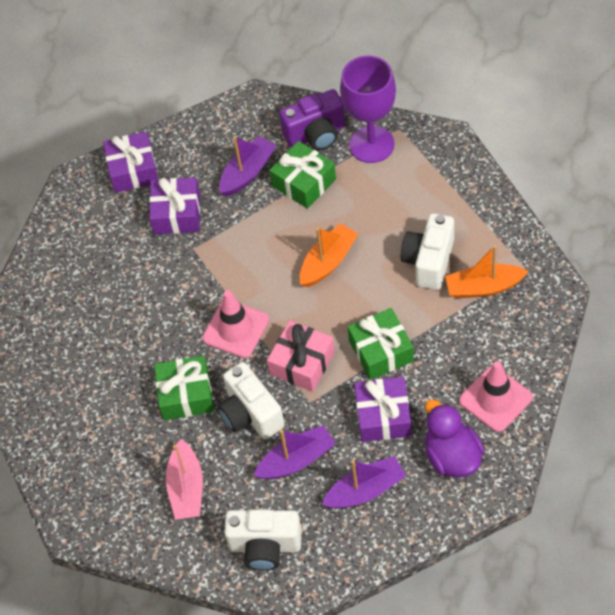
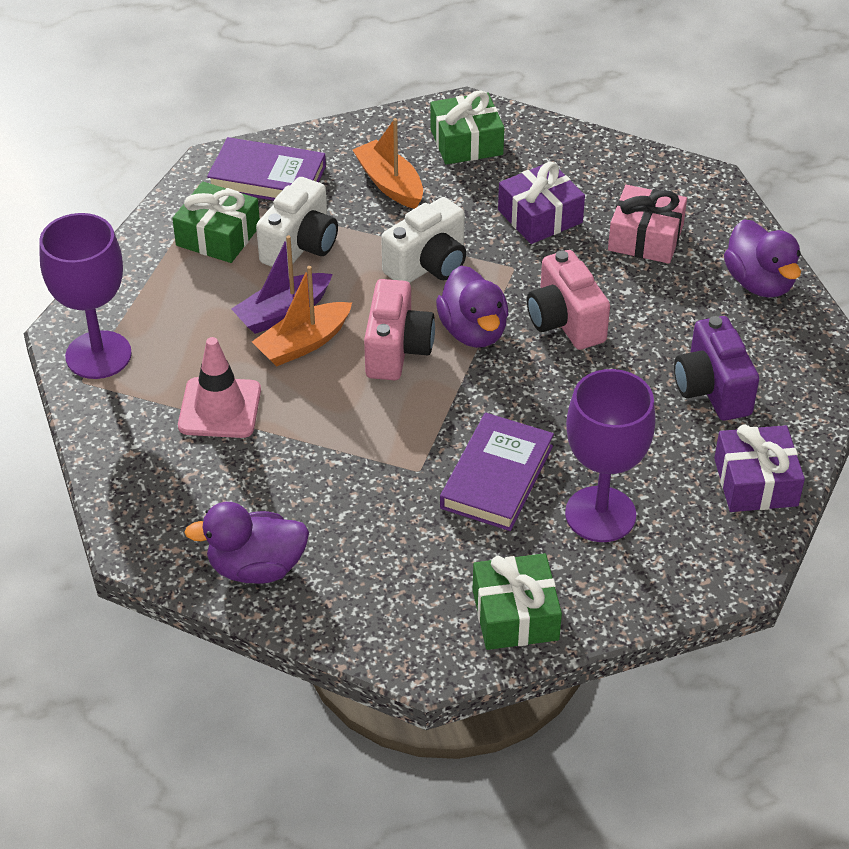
pink boat: [166,439,203,520] = 1 -> none = 0
pink camera: none = 0 -> [364,279,435,380] [527,250,610,350] = 2
pink traffic cone: [202,290,269,358] [459,361,533,432] = 2 -> [178,337,261,438] = 1
purple boat: [219,136,277,196] [254,425,336,480] [322,456,406,509] = 3 -> [231,235,333,334] = 1
purple book: none = 0 -> [207,137,326,201] [440,413,554,531] = 2
purple duck: [425,399,485,478] = 1 -> [184,502,309,584] [436,266,508,348] [724,220,801,298] = 3
purple gift: [103,131,158,193] [149,177,200,235] [354,377,412,442] = 3 -> [498,162,585,244] [714,424,805,512] = 2
purple goblet: [340,55,396,163] = 1 -> [39,213,132,379] [565,369,656,542] = 2
white camera: [218,362,285,439] [224,510,302,571] [401,213,454,290] = 3 -> [256,177,338,269] [381,197,466,283] = 2

